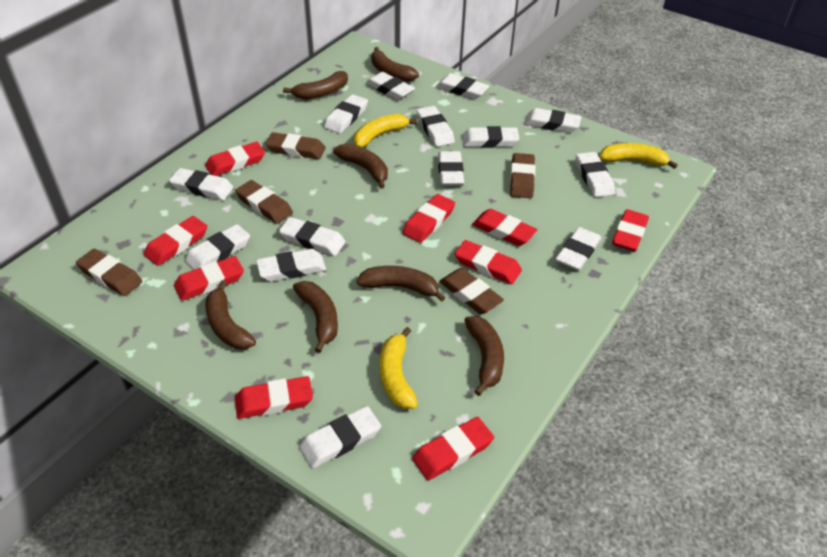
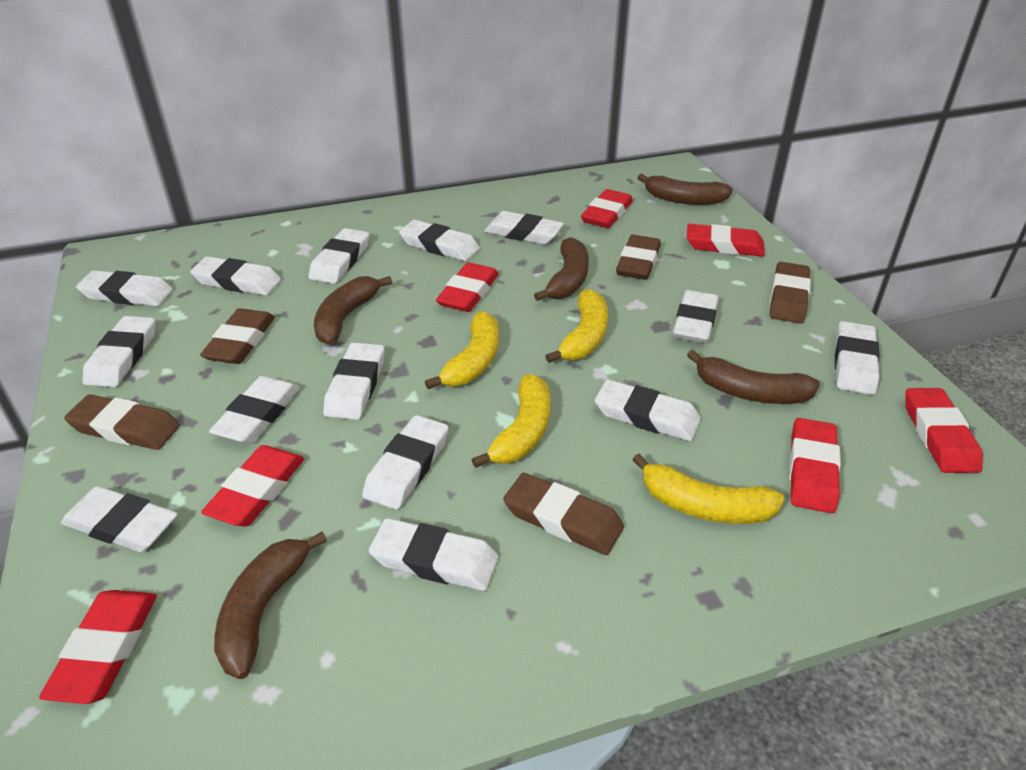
brown banana: [205,281,256,349] [283,71,348,99] [293,281,338,353] [333,144,388,189] [357,266,445,302] [371,47,419,82] [464,316,504,396] = 7 -> [214,532,327,679] [314,276,392,344] [534,237,589,301] [637,173,733,205] [687,350,820,404] = 5
red eraser: [144,216,207,266] [174,256,244,301] [205,142,265,176] [235,376,313,419] [403,194,455,243] [412,417,494,481] [455,240,522,284] [472,209,537,246] [612,209,649,251] = 9 -> [39,590,157,704] [201,445,304,527] [436,263,499,312] [581,189,633,228] [687,224,765,257] [789,418,841,513] [905,388,983,473] = 7
yellow banana: [354,114,417,148] [380,327,418,409] [599,143,677,169] = 3 -> [425,311,499,389] [472,374,551,468] [545,289,608,363] [632,454,785,524] = 4

